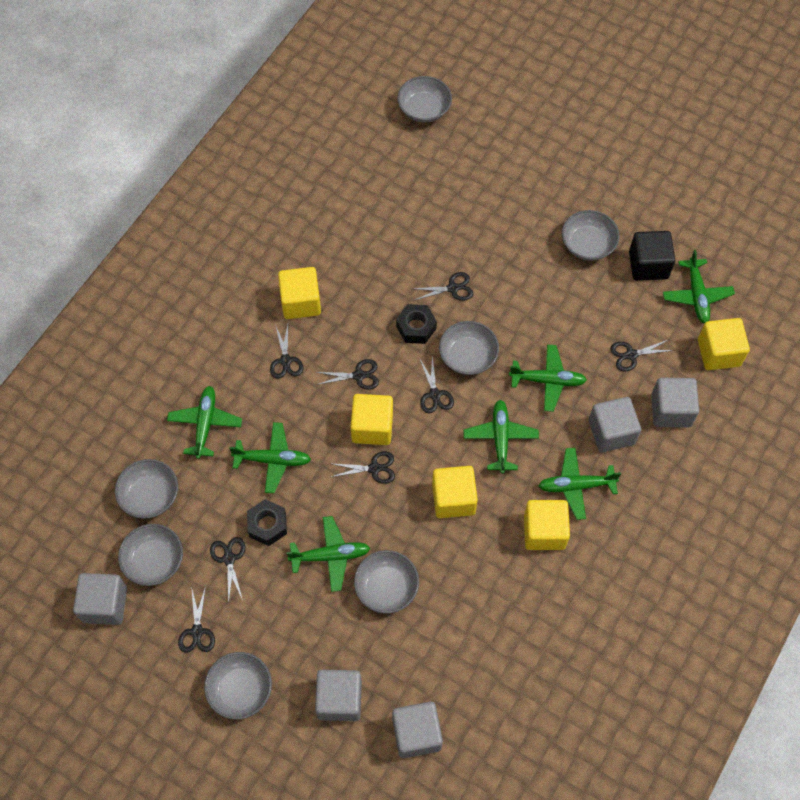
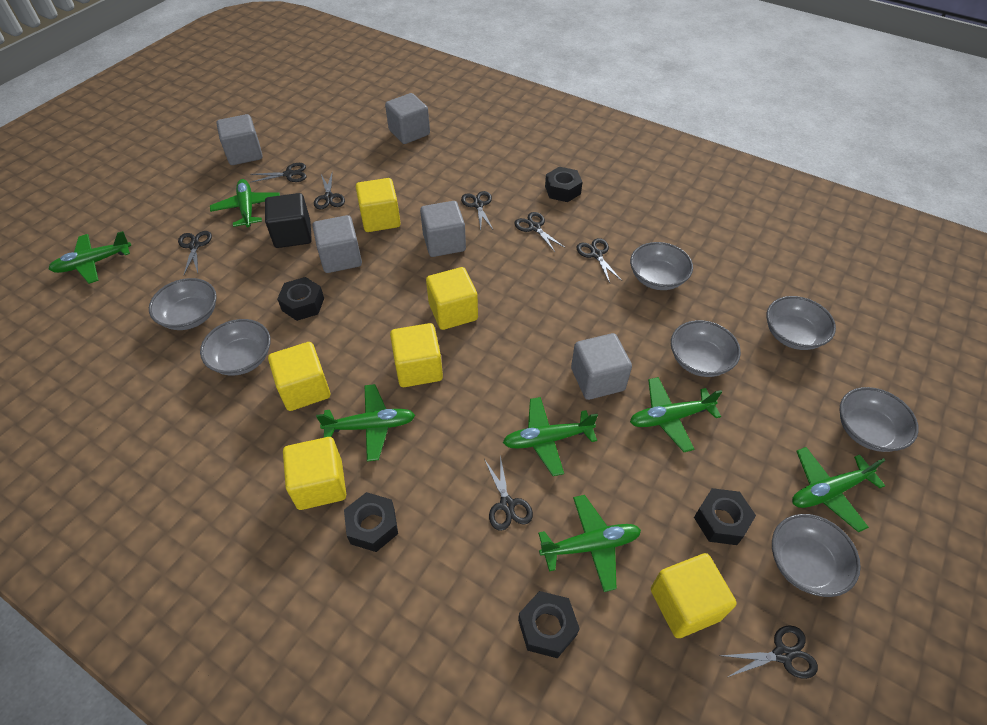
black nut: [247,499,287,546] [396,304,437,344] = 2 -> [277,277,324,321] [344,492,398,552] [518,591,580,658] [545,167,582,202] [694,488,756,545] = 5
yellow cube: [278,267,321,319] [351,394,393,445] [432,466,478,518] [524,500,570,550] [698,318,750,370] = 5 -> [268,342,330,411] [283,437,346,510] [356,178,401,232] [390,323,443,387] [426,267,478,330] [651,553,737,638] = 6

